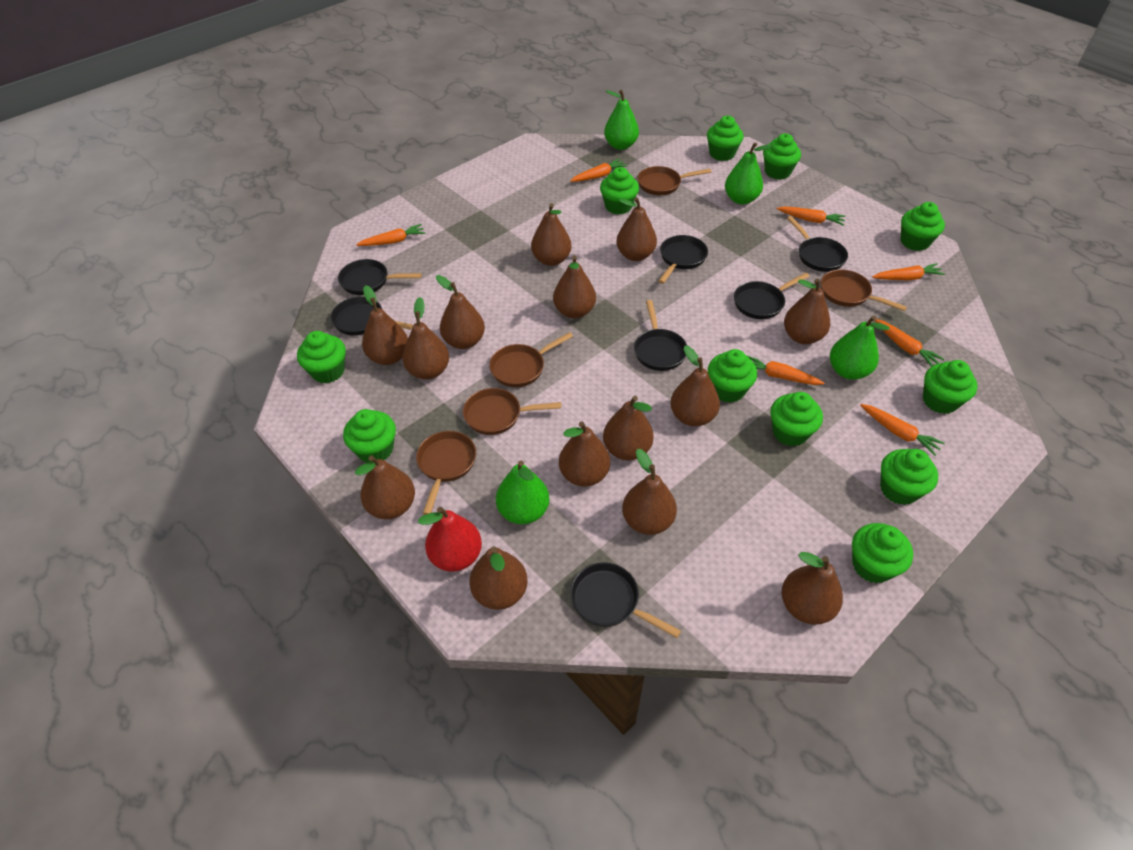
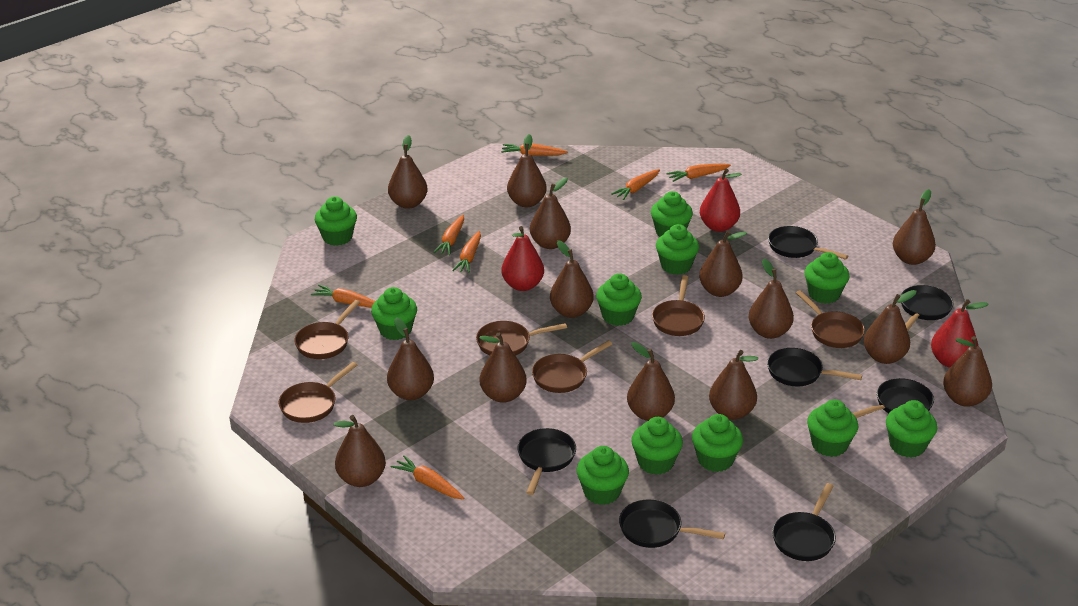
brown pan: [416,431,476,515] [463,388,561,435] [489,332,573,387] [638,166,711,195] [821,269,907,311] = 5 -> [279,362,357,423] [294,300,360,359] [476,321,567,356] [532,340,612,393] [652,275,705,336] [796,290,865,348] = 6
green pear: [496,460,549,524] [604,89,639,150] [725,142,772,205] [830,315,890,380] = 4 -> none = 0
red pear: [418,507,482,572] = 1 -> [502,226,544,291] [700,169,742,232] [931,299,989,368] = 3

